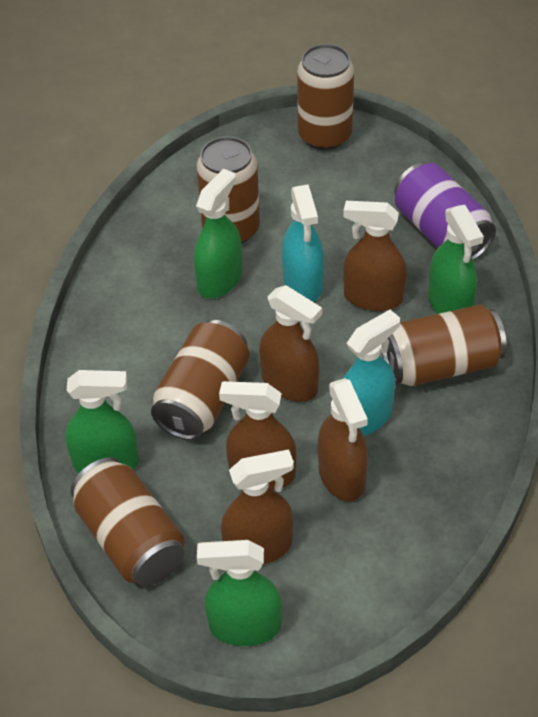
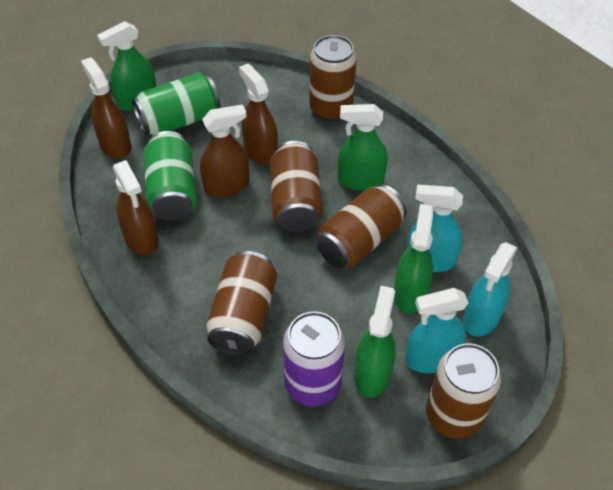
brown spray bottle: [219,381,296,490] [221,450,294,565] [259,285,322,402] [318,378,368,502] [343,201,407,311] = 5 -> [81,57,131,159] [113,160,159,255] [200,105,249,197] [239,64,278,165] = 4
green can: none = 0 -> [132,73,220,136] [143,131,197,221] = 2
turquoise spray bottle: [282,184,324,302] [343,310,400,436] = 2 -> [405,288,468,373] [407,185,463,272] [463,242,517,337] = 3

